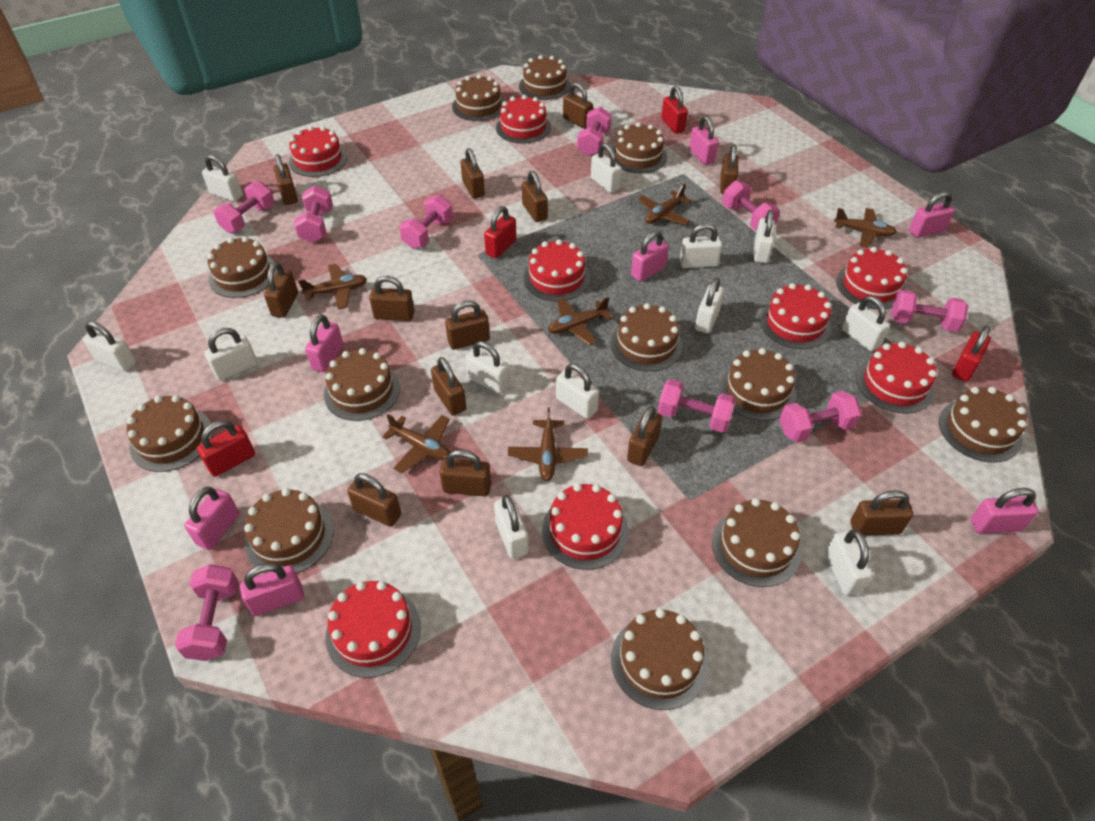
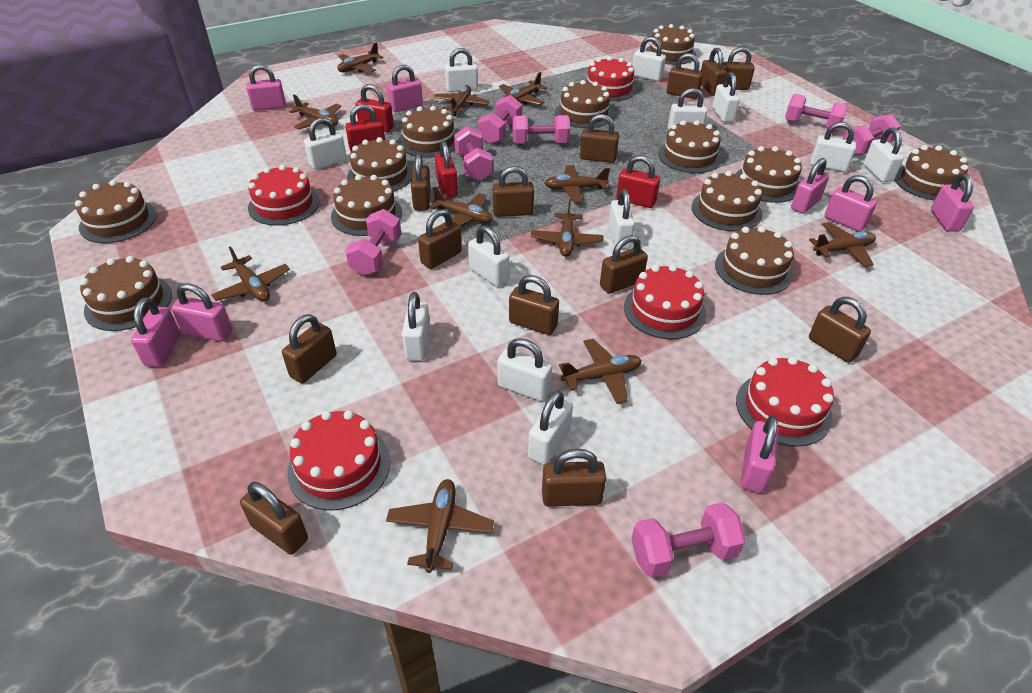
brown plane: [298,264,367,309] [382,414,450,473] [508,408,588,481] [548,297,612,345] [638,184,692,225] [834,208,897,248] = 6 -> [211,246,290,302] [289,95,341,129] [337,42,383,73] [386,479,494,573] [429,187,493,226] [433,85,489,116] [499,72,547,105] [531,200,603,257] [545,165,610,203] [559,339,642,404] [809,222,876,267] = 11
pink dumbbell: [175,564,239,661] [214,181,274,233] [294,186,333,243] [399,195,453,249] [577,106,612,156] [658,379,736,433] [722,181,780,231] [779,391,862,443] [891,289,968,332] = 9 -> [345,209,401,276] [454,126,493,181] [478,95,522,144] [512,115,570,144] [631,502,746,578] [785,94,848,132] [843,114,901,155] = 7
pink padlock: [184,487,239,550] [240,563,304,616] [305,315,344,372] [631,230,669,282] [689,116,719,165] [909,191,955,238] [971,488,1039,534] = 7 -> [131,297,180,367] [171,283,232,342] [246,64,286,111] [387,65,423,112] [740,416,779,493] [791,158,829,214] [824,175,877,232] [931,173,974,232] = 8
red cake: [289,126,348,177] [325,581,421,678] [496,95,551,143] [523,239,590,301] [542,483,629,570] [760,283,832,349] [836,247,908,309] [856,342,937,413] = 8 -> [248,165,320,226] [287,410,390,511] [586,56,637,101] [624,265,706,339] [736,357,834,447] = 5

